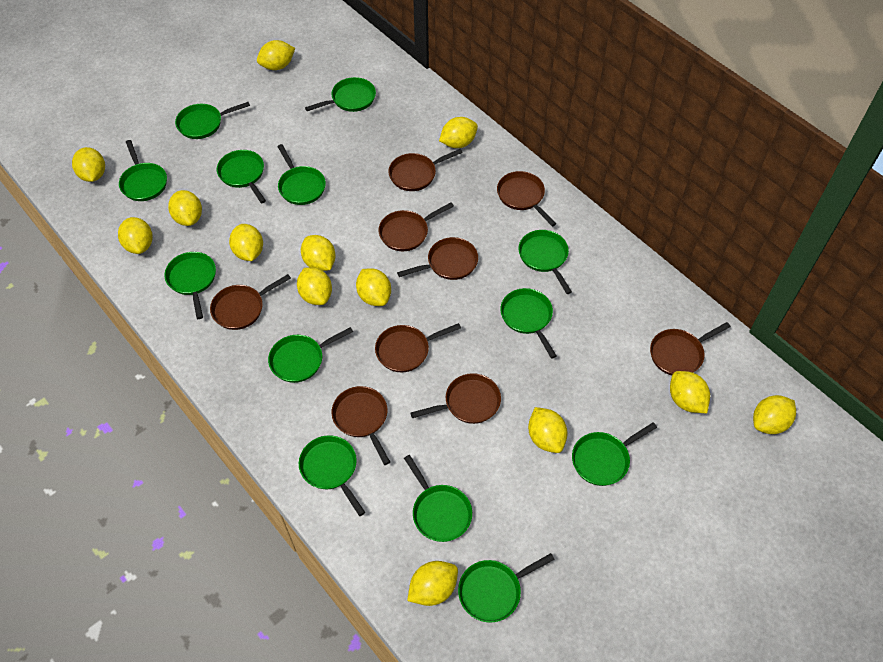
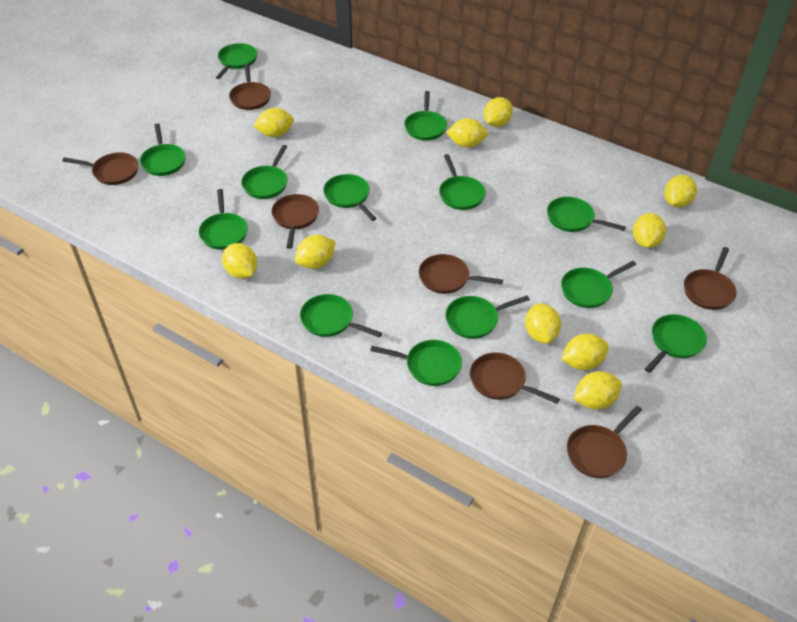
brown pan: [210,274,291,330] [331,386,390,465] [375,323,461,372] [378,202,454,251] [388,149,463,191] [397,237,478,280] [410,373,501,424] [497,171,556,226] [650,322,731,375] = 9 -> [62,152,138,185] [229,64,271,110] [271,194,319,249] [419,254,503,294] [470,352,560,404] [567,406,642,478] [684,247,736,310] = 7
yellow lemon: [72,147,105,182] [118,217,152,254] [168,190,202,226] [229,224,263,261] [257,40,295,70] [297,267,332,305] [301,235,336,271] [356,268,391,306] [407,561,458,606] [439,117,478,148] [528,407,568,453] [670,371,710,413] [753,395,796,434] = 13 -> [222,243,257,279] [254,108,294,137] [295,235,336,269] [446,118,488,148] [484,97,513,127] [525,303,561,344] [561,333,609,370] [573,371,622,410] [633,213,666,248] [664,175,697,207] = 10

